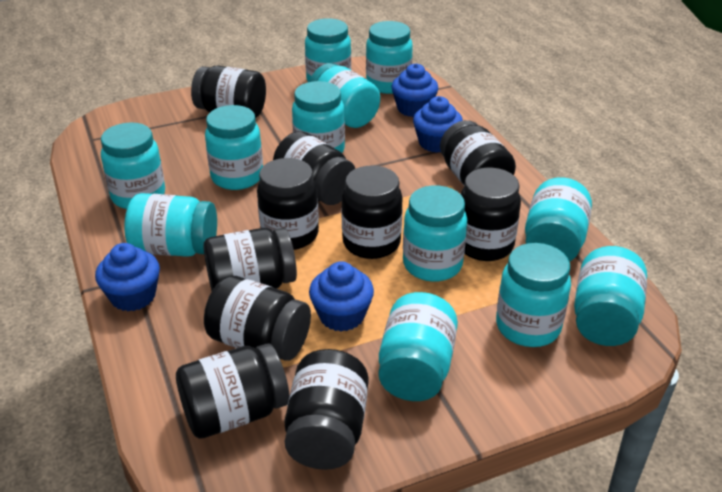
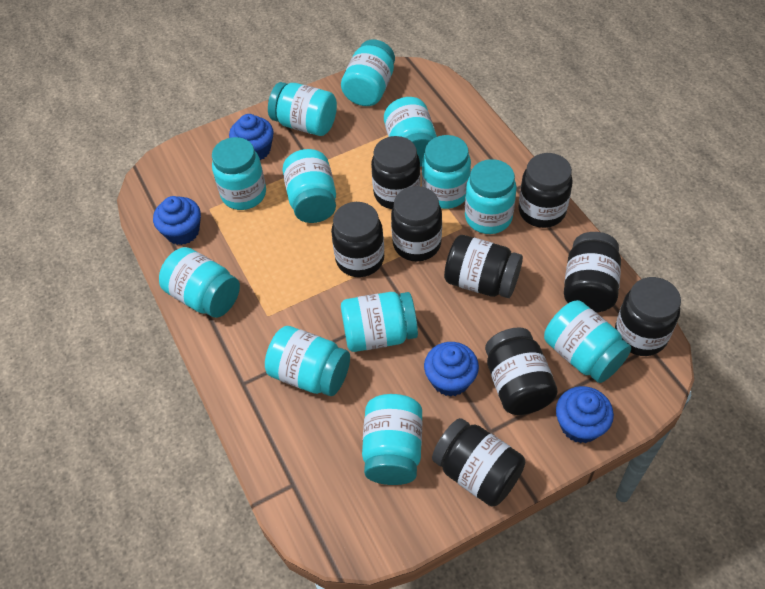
black jar: [176,343,289,439] [191,66,266,119] [203,228,297,291] [204,276,311,361] [257,158,319,250] [273,131,355,205] [284,349,368,470] [341,165,403,259] [440,120,516,185] [461,168,521,261] = 10 -> [331,202,384,277] [371,136,421,209] [391,186,442,262] [432,418,525,506] [444,235,523,298] [485,327,558,415] [518,153,573,228] [564,232,621,313] [615,277,681,356] = 9

